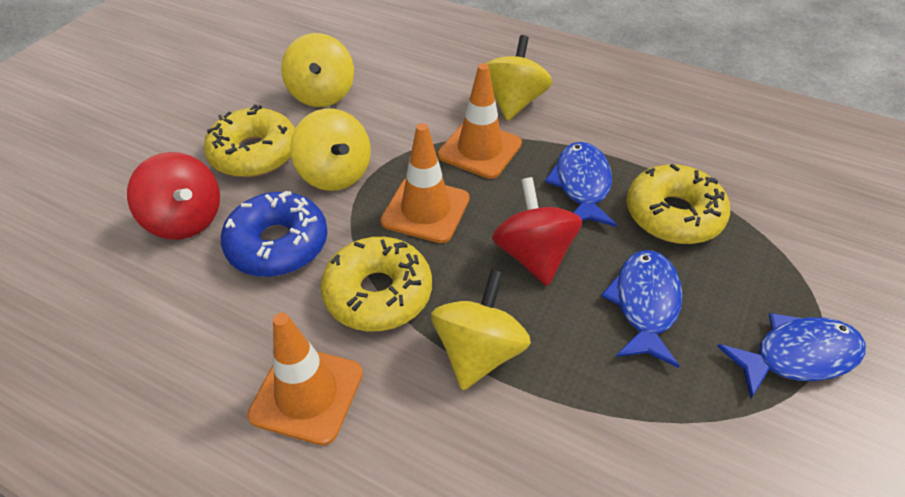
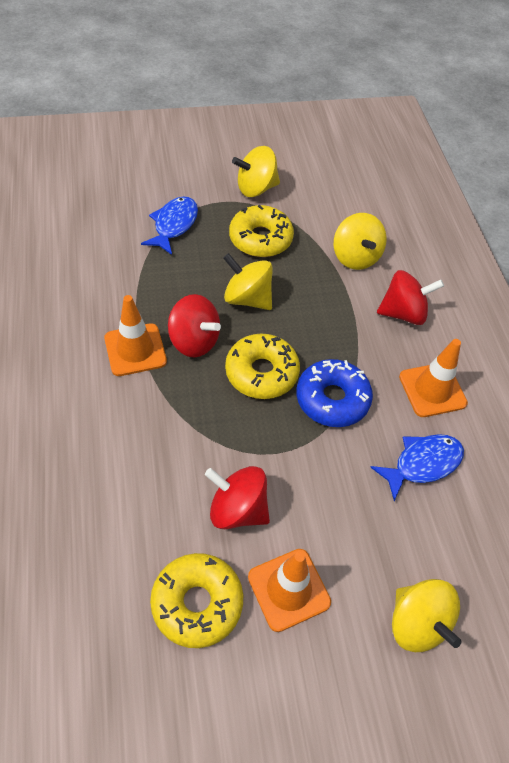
blue fish: [545,142,617,227] [601,250,683,368] [717,313,866,398] = 3 -> [141,196,198,255] [370,434,464,501] = 2
red spinning top: [127,152,220,239] [492,177,582,286] = 2 -> [168,294,221,357] [205,466,270,529] [377,270,444,325] = 3

